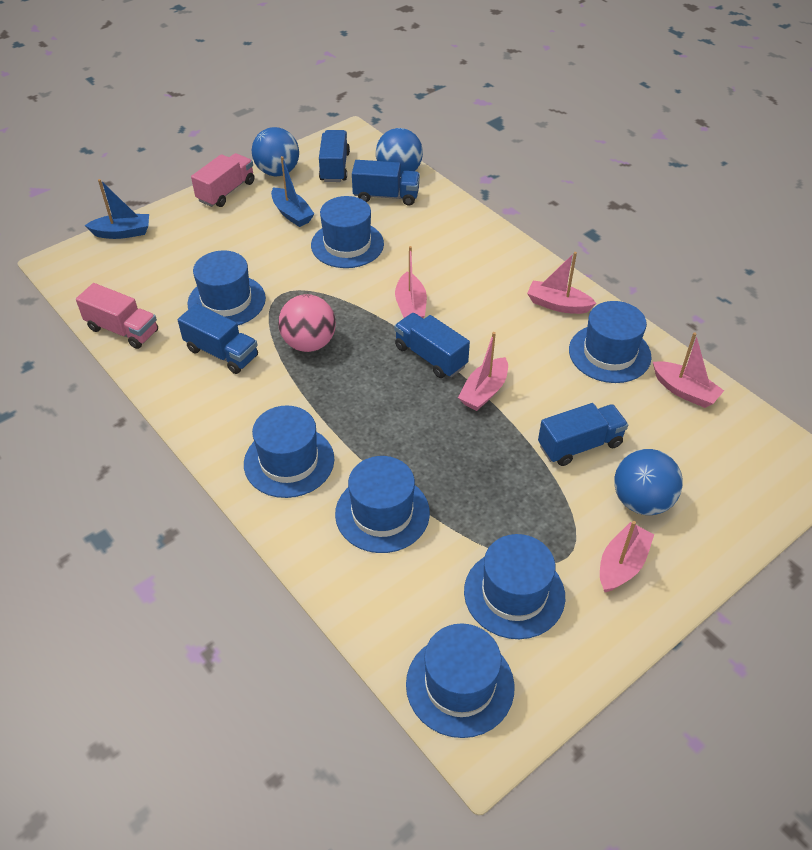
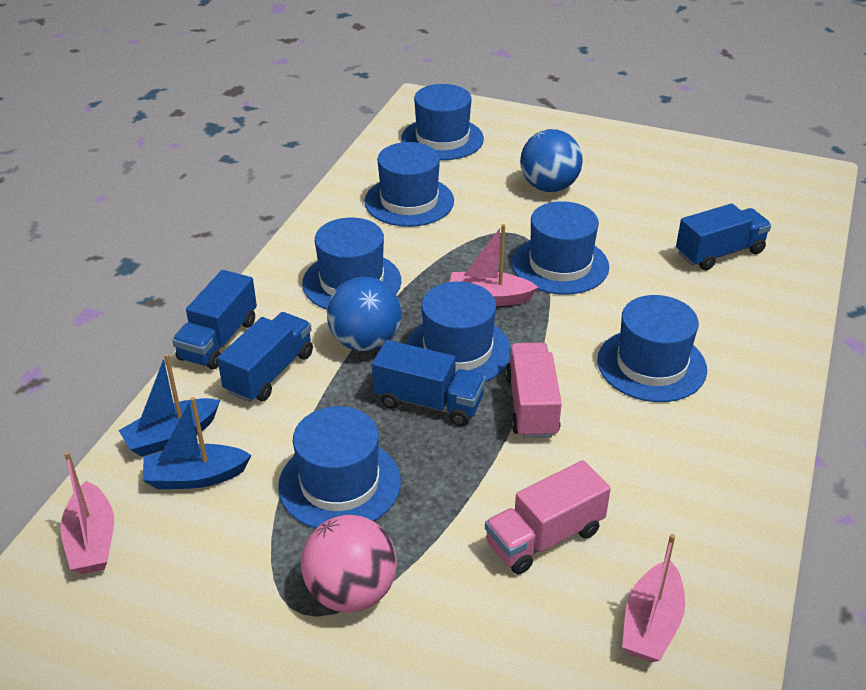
blue ball: [252,127,299,176] [376,128,423,174] [614,449,683,515] = 3 -> [327,277,402,351] [520,129,583,192] = 2
blue truck: [178,303,258,374] [319,130,350,182] [352,160,420,206] [394,313,470,378] [538,403,628,466] = 5 -> [172,270,257,370] [217,312,313,402] [372,340,486,426] [676,204,771,270] = 4
pink boat: [395,246,427,318] [458,332,508,411] [527,252,597,314] [600,521,654,592] [653,332,724,408] = 5 -> [60,451,114,574] [450,224,538,306] [622,534,685,662] = 3

